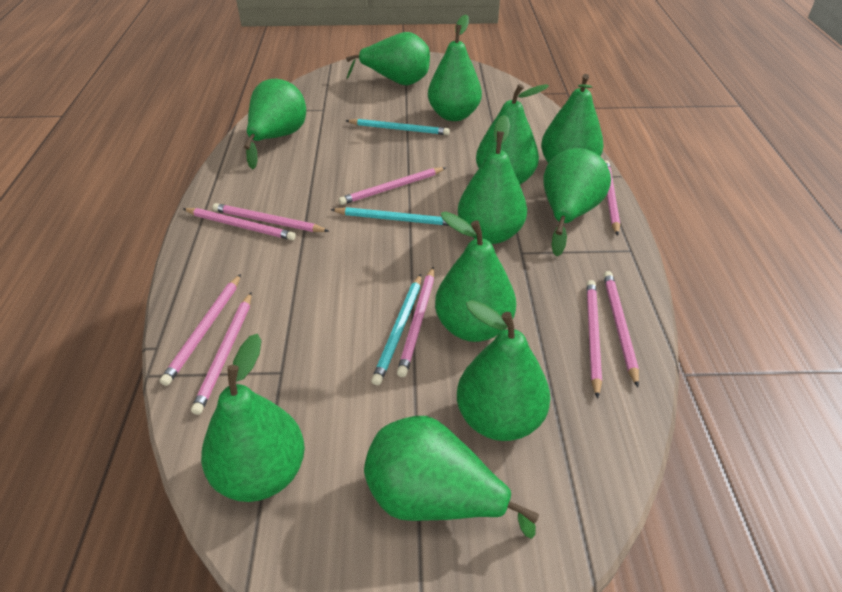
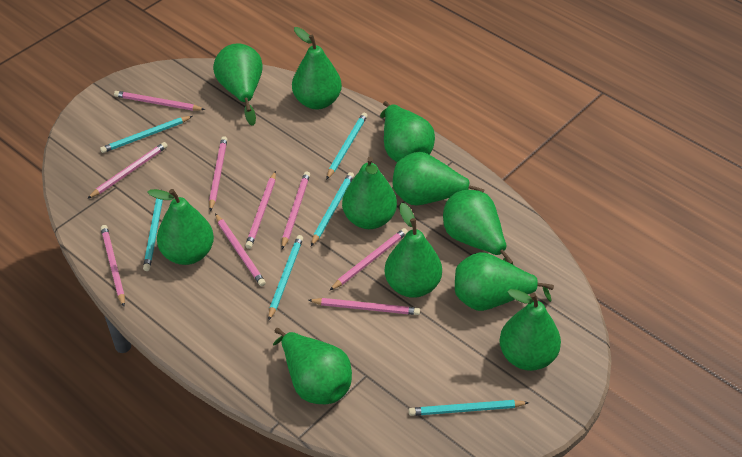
turquoise pencil: [331,207,449,226] [346,119,450,135] [371,274,421,385] = 3 -> [100,116,192,153] [143,189,163,271] [268,235,303,321] [311,172,354,246] [326,113,367,180] [409,400,529,416] = 6

